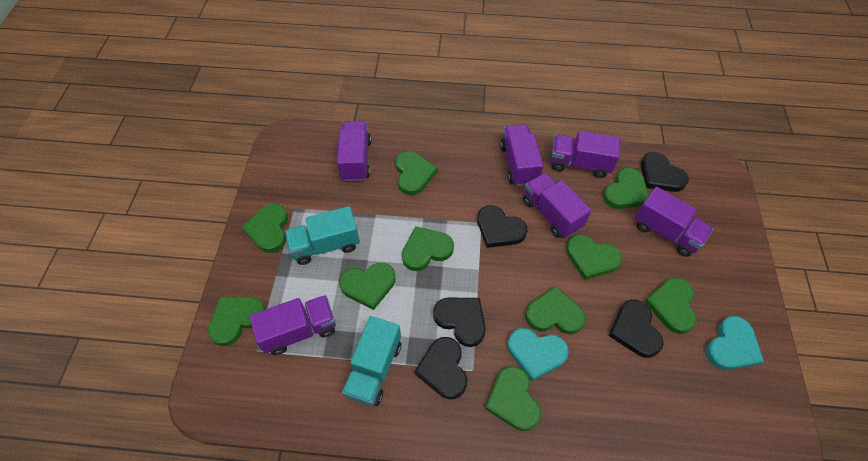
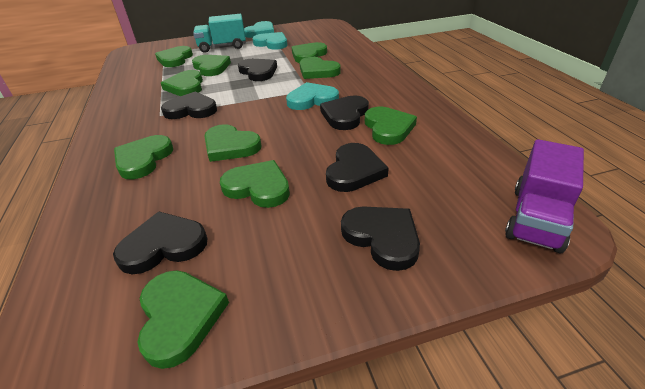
black heart: [415,337,467,399] [433,298,486,347] [477,205,528,248] [609,300,664,358] [641,152,689,192] = 5 -> [113,212,208,274] [161,91,217,119] [238,59,277,81] [320,96,369,130] [326,143,389,192] [341,206,420,271] = 6
purple truck: [250,295,336,355] [337,121,372,181] [500,124,543,186] [523,173,592,238] [551,131,620,178] [635,187,714,257] = 6 -> [505,139,584,253] = 1
turquoise heart: [507,328,569,381] [706,316,764,370] = 2 -> [244,21,274,38] [252,32,287,50] [286,82,339,110] = 3
turquoise truck: [285,206,360,265] [342,316,401,406] = 2 -> [193,14,246,53] = 1

